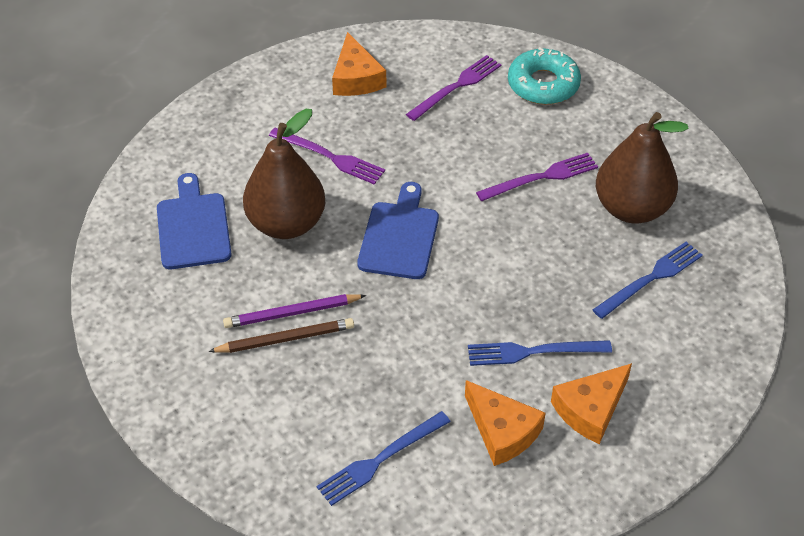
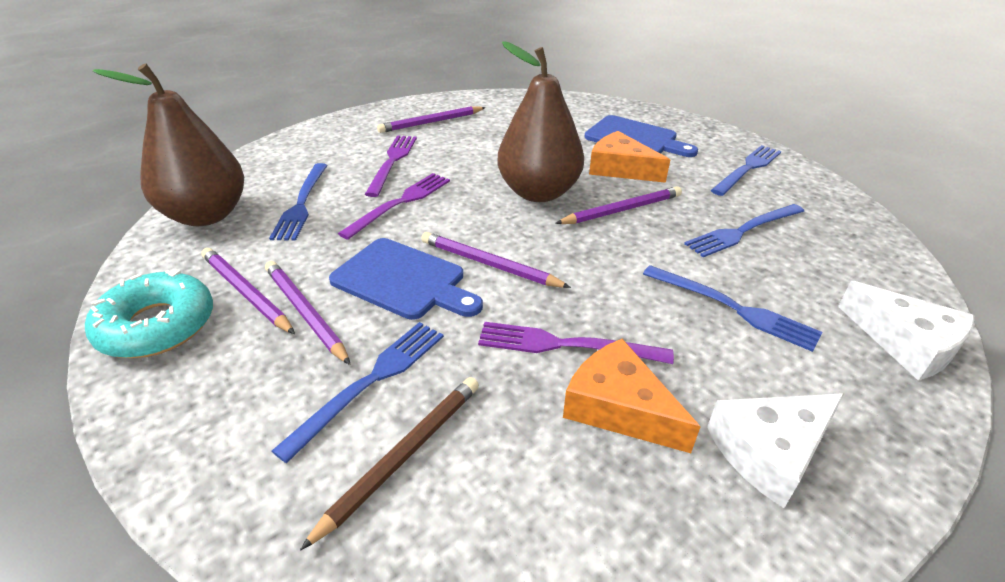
blue fork: [316,411,451,506] [468,340,612,366] [592,242,703,319] = 3 -> [269,163,328,241] [272,322,444,463] [643,265,822,352] [684,204,804,257] [711,145,781,196] = 5
orange cheese: [332,32,386,96] [465,380,545,466] [551,363,632,444] = 3 -> [563,339,701,453] [589,131,670,183] = 2
purple pencil: [223,294,366,328] = 1 -> [201,248,295,334] [265,261,351,365] [377,106,486,133] [421,232,571,288] [555,186,682,224] = 5
white cheese: none = 0 -> [707,393,844,508] [838,281,974,381] = 2

